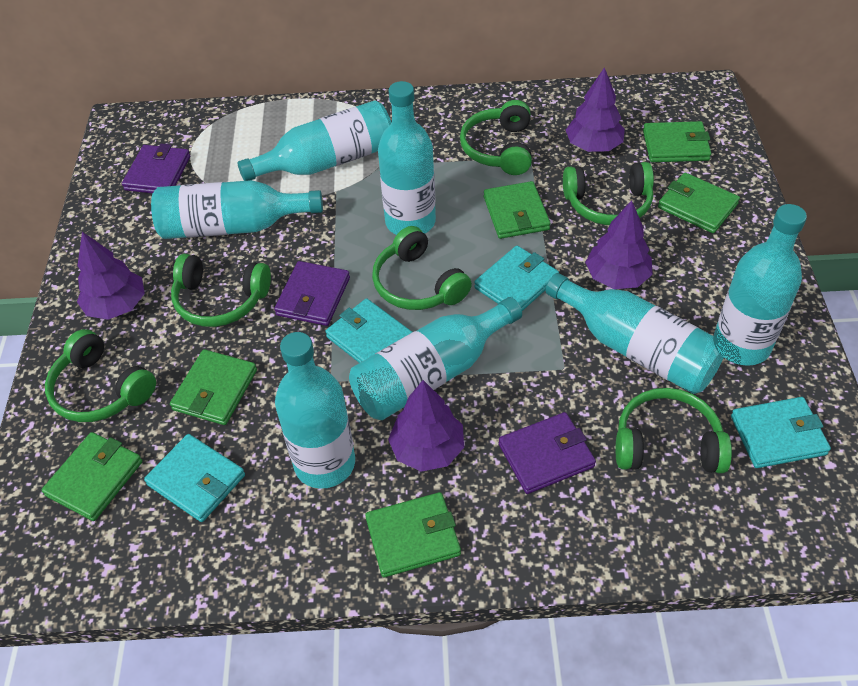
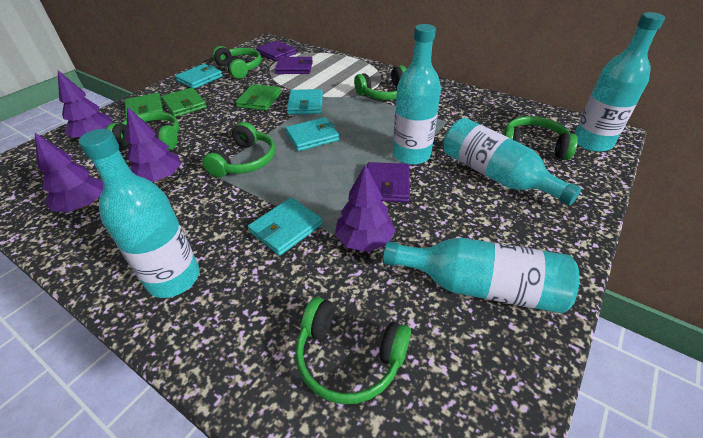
green wallet: [42,432,142,521] [170,349,257,425] [365,492,461,577] [484,181,550,239] [643,121,711,162] [658,173,740,233] = 6 -> [125,93,163,119] [161,88,207,117] [236,84,281,111] = 3
turquoise bottle: [151,180,323,239] [237,100,391,181] [275,332,355,489] [349,297,522,420] [378,81,436,235] [546,273,726,394] [714,204,807,366] = 7 -> [79,129,199,298] [383,238,580,313] [393,24,441,165] [444,118,581,206] [574,12,665,152] = 5

